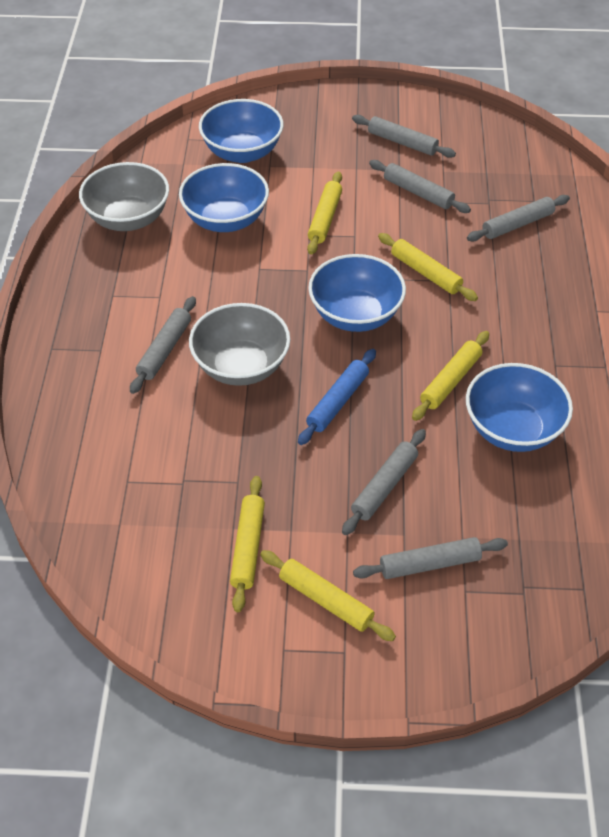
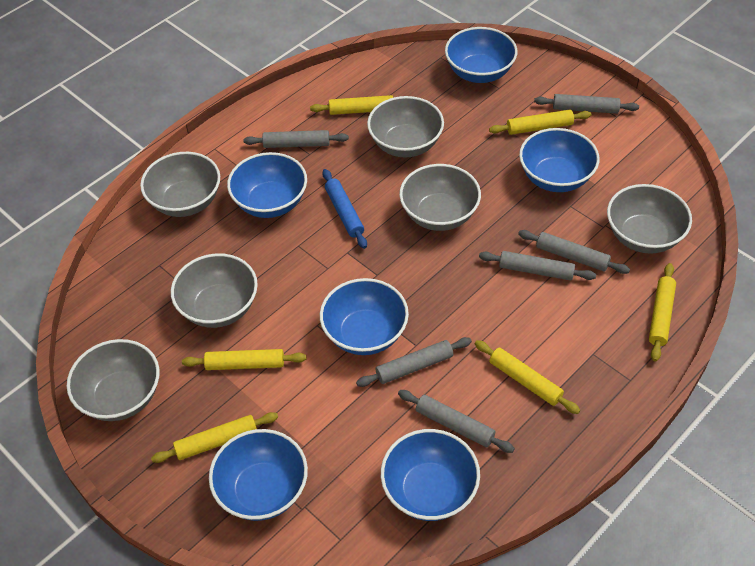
blue bowl: [179,163,269,232] [199,99,283,163] [308,254,406,332] [466,363,573,452] = 4 -> [209,429,308,521] [227,152,307,218] [320,278,409,355] [381,429,480,521] [445,27,517,83] [519,128,600,192] = 6
grey bowl: [79,162,169,231] [189,303,290,386] = 2 -> [67,339,160,421] [140,152,220,217] [171,253,258,328] [367,96,444,157] [399,164,481,231] [607,184,692,254] = 6
yellow rolling pin: [230,476,265,612] [260,550,396,641] [307,172,342,255] [378,233,478,301] [412,331,489,421] = 5 -> [151,412,278,463] [182,349,306,370] [310,95,393,115] [475,340,580,414] [489,110,591,135] [649,263,676,362] = 6

